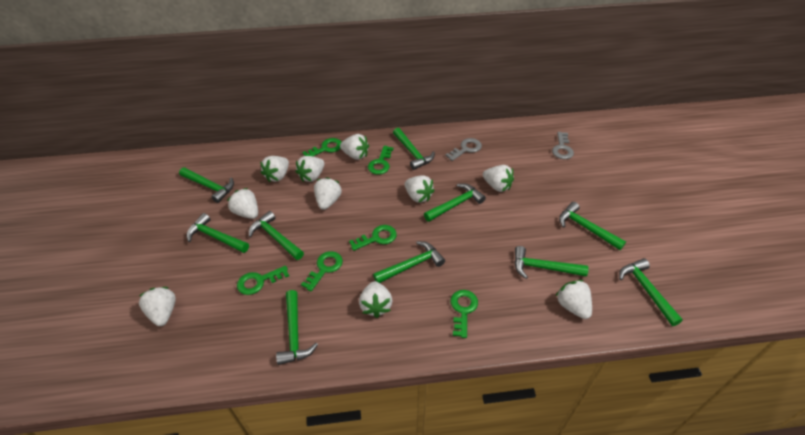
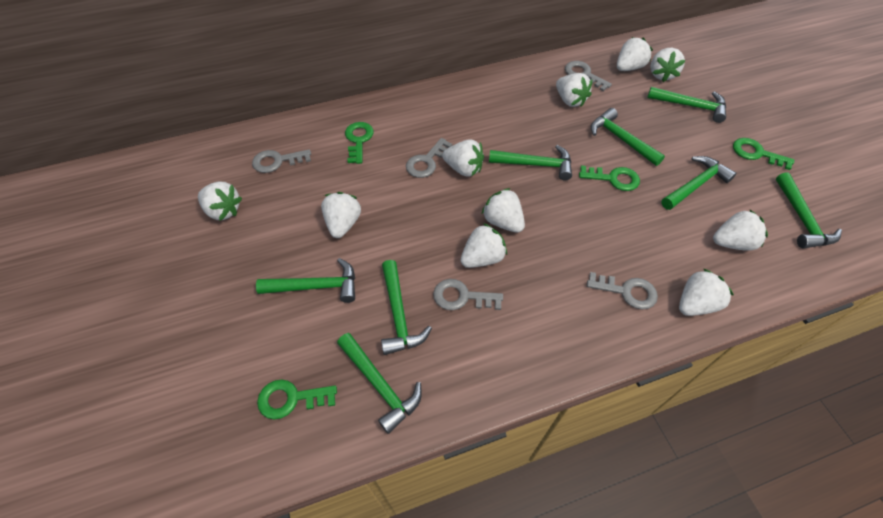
green hammer: [179,167,234,203] [187,213,249,253] [249,211,304,260] [276,290,318,365] [373,241,445,283] [393,128,435,170] [424,183,486,222] [514,246,589,279] [559,202,626,250] [619,258,683,326] = 10 -> [256,258,355,303] [337,333,422,434] [381,260,432,355] [489,145,572,180] [591,108,665,166] [647,87,726,123] [661,156,737,210] [776,172,842,248] = 8
green key: [237,266,289,295] [301,251,343,291] [302,138,342,156] [349,225,397,251] [368,146,393,175] [451,290,478,338] = 6 -> [257,379,337,419] [345,122,374,164] [579,166,640,191] [733,138,794,170] = 4
grey key: [445,138,482,161] [552,132,574,159] = 2 -> [252,149,311,173] [406,138,452,178] [433,279,503,310] [565,61,612,91] [587,272,658,309] = 5

